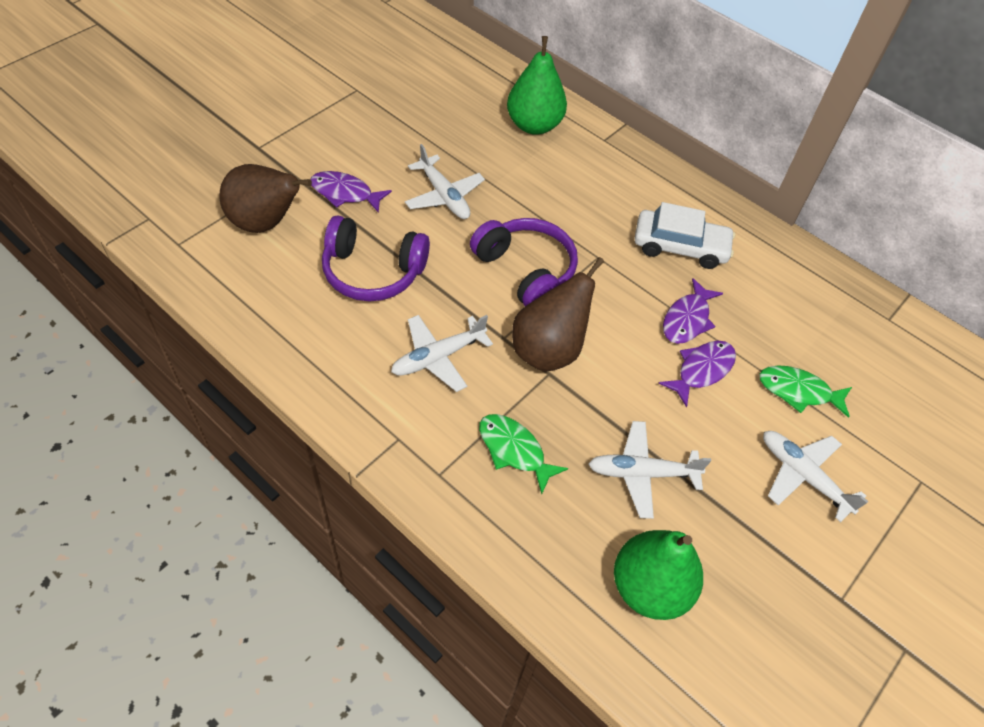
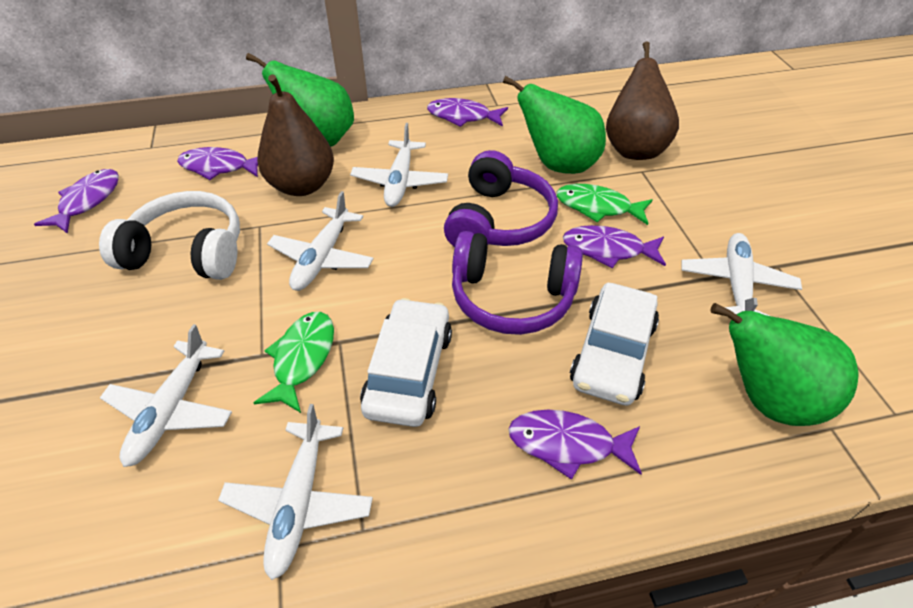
green pear: [507,36,567,135] [614,530,703,620] = 2 -> [246,53,354,147] [503,76,606,174] [710,303,859,426] = 3
purple fish: [311,171,392,213] [658,341,736,407] [663,278,723,344] = 3 -> [34,169,119,234] [177,147,258,180] [427,98,508,127] [508,410,642,480] [563,225,666,268] = 5
white car: [634,202,735,269] = 1 -> [360,298,452,427] [570,283,659,405] = 2
white headphones: none = 0 -> [99,191,240,280] = 1
white plane: [391,315,493,392] [405,144,485,219] [588,421,711,519] [763,431,869,522] = 4 -> [100,324,232,467] [218,404,373,580] [267,191,374,291] [350,123,448,207] [682,233,802,316] = 5

